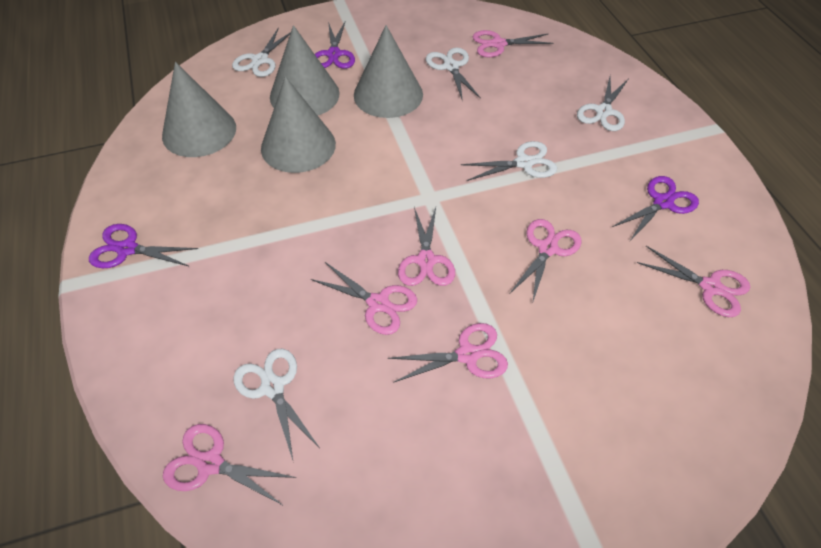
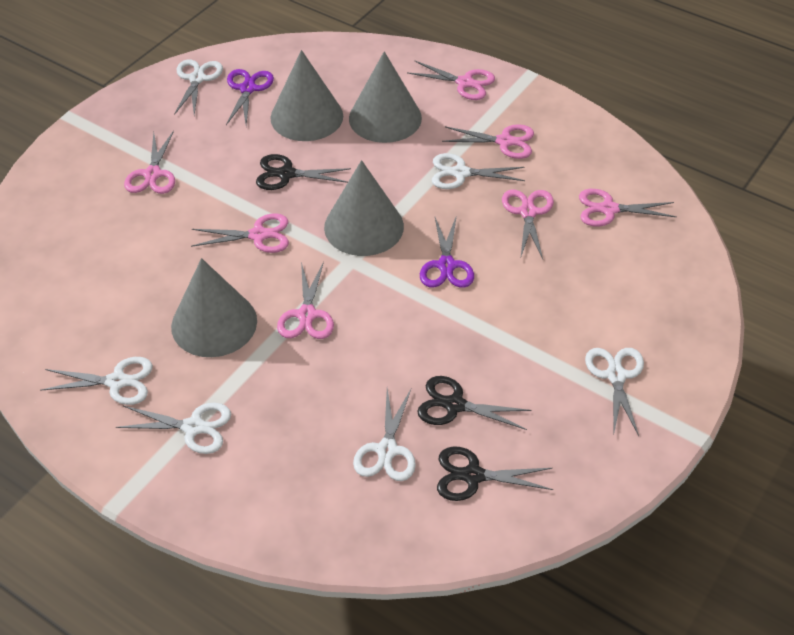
black scissors: none = 0 -> [256,154,351,190] [417,376,532,430] [437,447,553,501] = 3
purple scissors: [89,224,198,268] [315,20,355,69] [612,176,699,241] = 3 -> [226,69,274,125] [420,215,474,288] = 2
white scissors: [232,27,291,77] [233,349,320,460] [426,48,481,101] [461,141,557,181] [577,77,628,131] = 5 -> [40,357,153,405] [116,403,231,454] [174,59,223,116] [353,389,416,481] [432,153,525,189] [585,348,644,436] = 6

